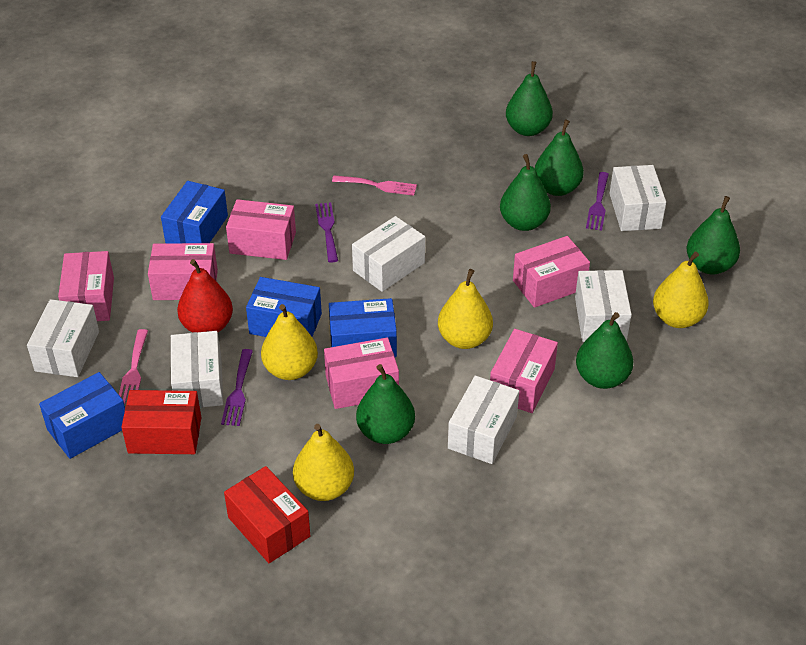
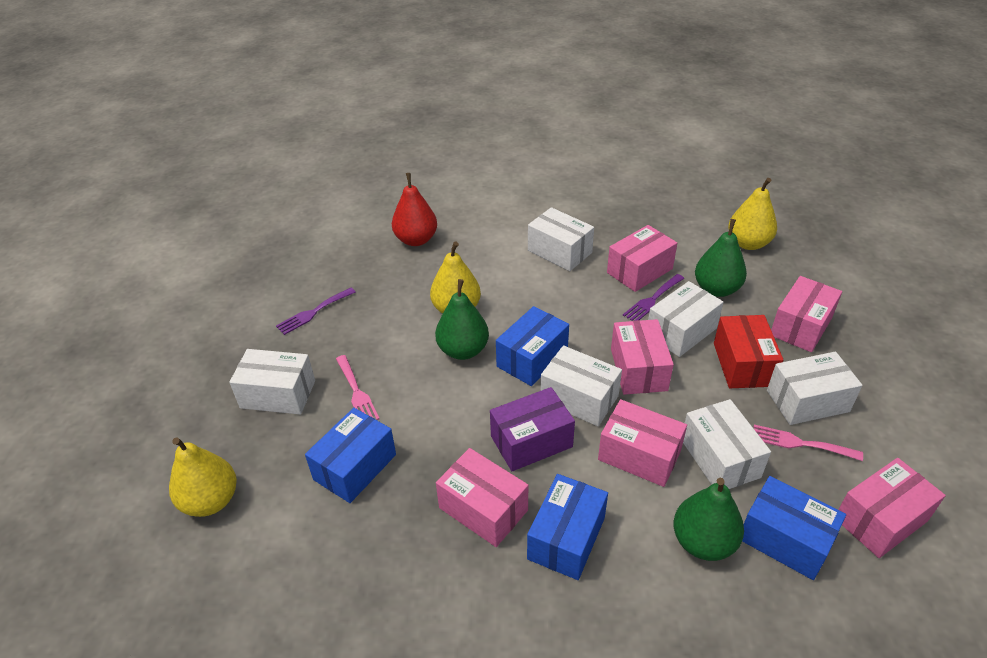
green pear: [356,364,415,444] [500,154,551,231] [506,61,553,136] [535,120,584,196] [576,312,633,389] [687,196,740,274] = 6 -> [435,279,489,360] [673,478,744,561] [695,219,747,297] = 3
purple box: none = 0 -> [490,387,575,471] = 1
purple fork: [221,349,253,426] [315,202,338,263] [586,172,609,231] = 3 -> [276,288,356,335] [623,274,684,321] = 2
red box: [122,390,201,454] [224,466,310,563] = 2 -> [714,315,783,388] = 1
yellow pear: [261,304,318,380] [293,424,354,501] [438,269,493,349] [653,252,709,328] = 4 -> [169,437,237,517] [430,242,481,314] [728,178,777,250] = 3

